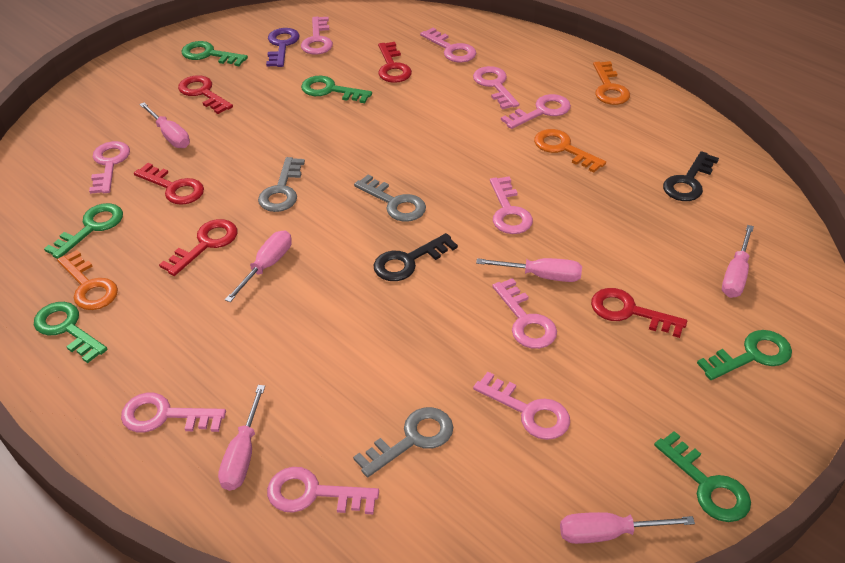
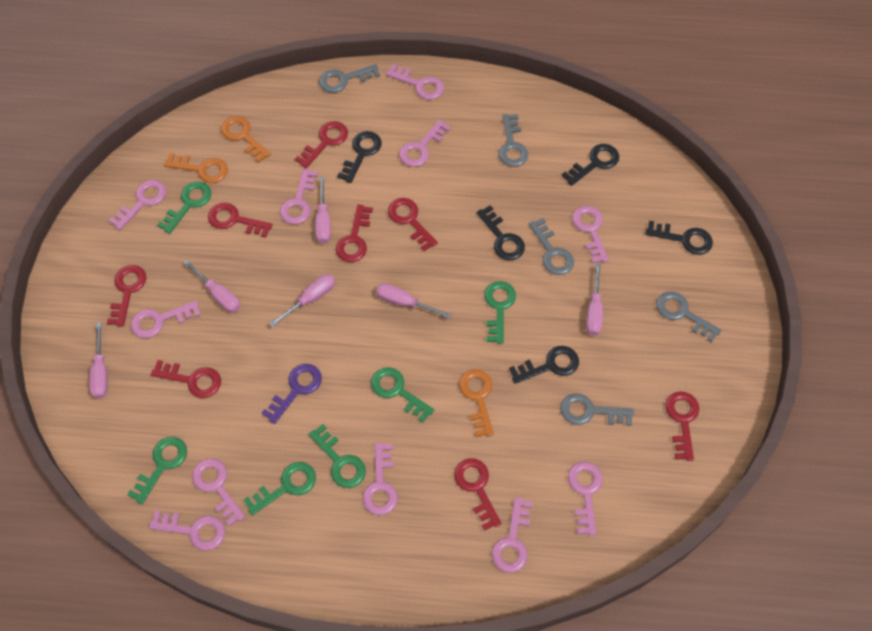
black key: [373,233,458,281] [663,151,719,201] = 2 -> [337,131,382,183] [477,205,525,260] [509,346,579,384] [562,144,619,186] [645,221,713,255] = 5
grey key: [258,157,305,212] [353,407,453,477] [354,174,426,222] = 3 -> [319,64,380,93] [499,114,528,167] [529,218,574,275] [560,393,634,426] [656,291,722,342] = 5
pink key: [89,141,130,194] [121,392,226,433] [267,467,379,514] [301,16,333,54] [420,28,476,63] [473,66,519,110] [473,372,570,440] [490,176,533,234] [492,278,557,349] [501,94,571,129] = 10 -> [109,180,166,230] [131,300,201,338] [149,511,225,551] [192,458,245,527] [280,169,318,224] [363,443,398,516] [386,64,444,100] [399,120,451,167] [492,497,533,573] [568,461,603,535] [572,206,609,264] = 11
red key: [134,163,204,205] [159,219,237,276] [178,75,233,114] [378,42,412,83] [591,288,687,338] = 5 -> [107,265,147,327] [151,360,221,398] [208,203,273,238] [295,121,348,168] [336,204,373,262] [388,198,438,251] [454,458,502,531] [665,391,699,461] = 8

